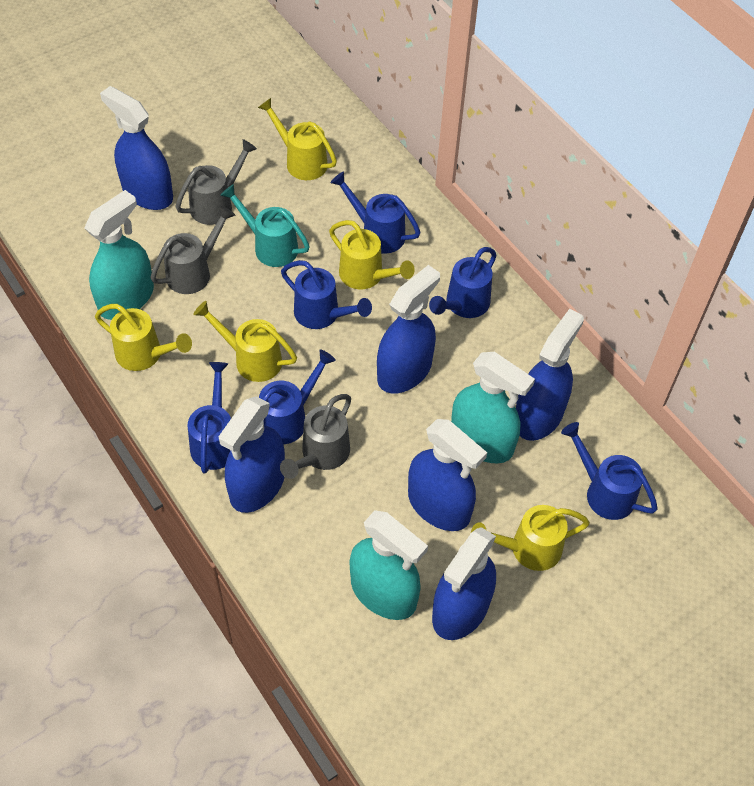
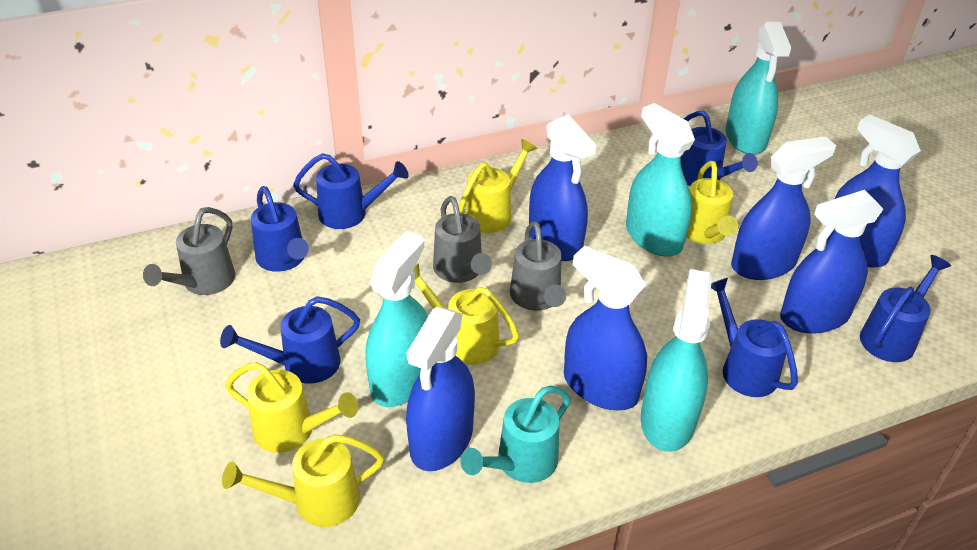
turquoise spray bottle: [84,190,154,320] [350,510,428,620] [451,352,535,463] = 3 -> [365,231,428,407] [626,103,695,257] [641,269,712,452] [726,22,791,155] = 4

